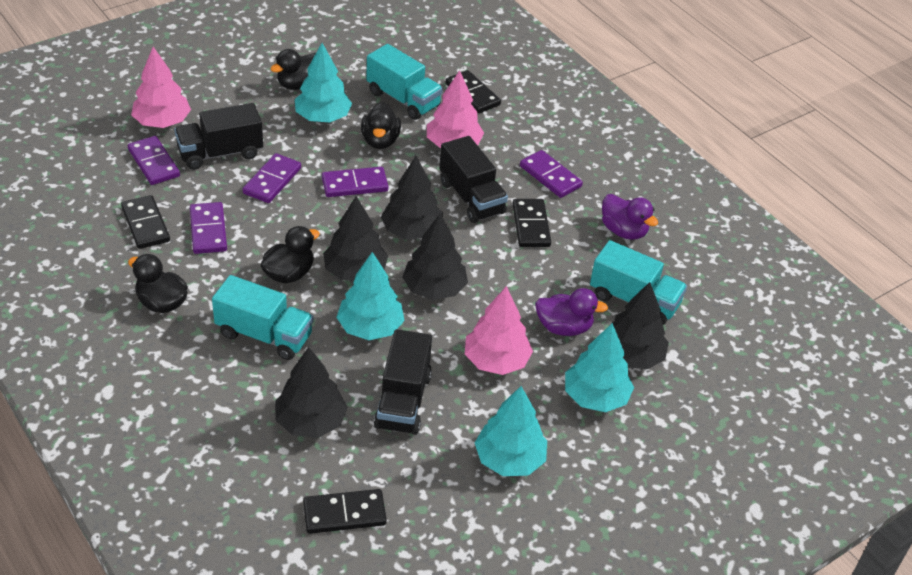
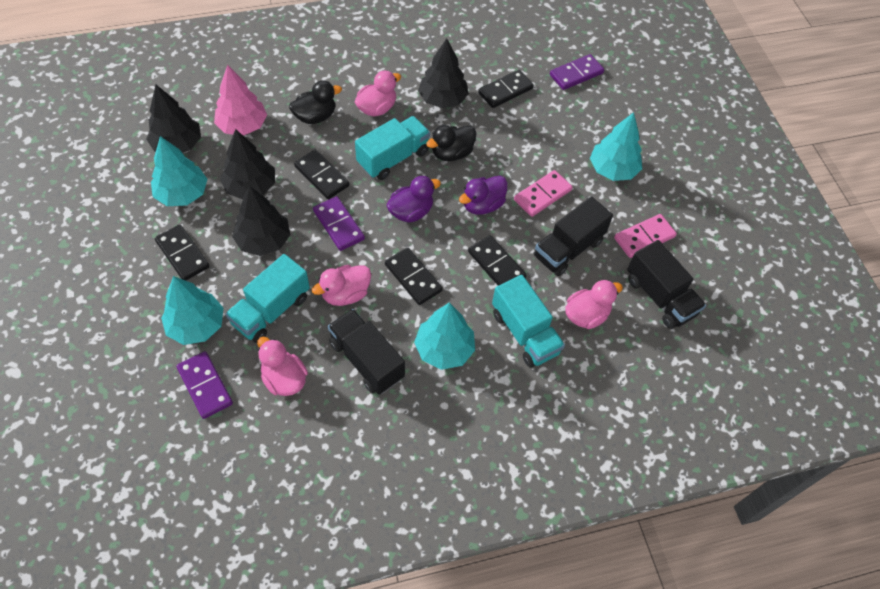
black domino: [121,195,170,249] [303,489,387,534] [445,70,501,113] [513,199,551,247] = 4 -> [155,225,210,281] [294,150,349,199] [385,248,443,305] [468,235,527,286] [478,70,534,108] = 5
black duck: [128,254,188,313] [260,226,320,283] [270,49,316,90] [361,102,401,149] = 4 -> [289,80,342,124] [426,125,477,161] = 2
black tree: [275,347,348,438] [323,196,388,281] [381,156,443,240] [402,214,468,300] [610,282,669,369] = 5 -> [146,85,201,153] [220,129,275,200] [232,186,290,256] [418,38,469,108] = 4
pink domino: none = 0 -> [514,170,573,217] [614,214,677,258] = 2
pink duck: none = 0 -> [257,337,308,396] [312,265,371,306] [355,71,401,117] [565,280,623,329] = 4
pink tree: [131,47,191,128] [427,70,484,148] [465,286,533,375] = 3 -> [214,65,267,136] = 1
purple domino: [128,136,180,185] [190,202,227,254] [243,153,301,203] [322,167,388,197] [520,150,583,198] = 5 -> [176,351,233,419] [313,196,365,251] [550,54,604,90] = 3

